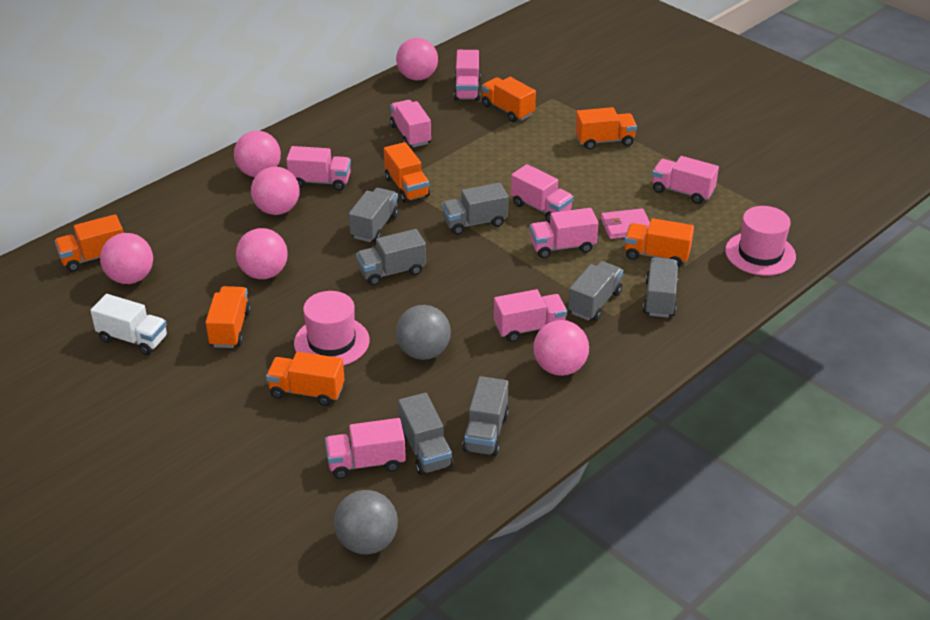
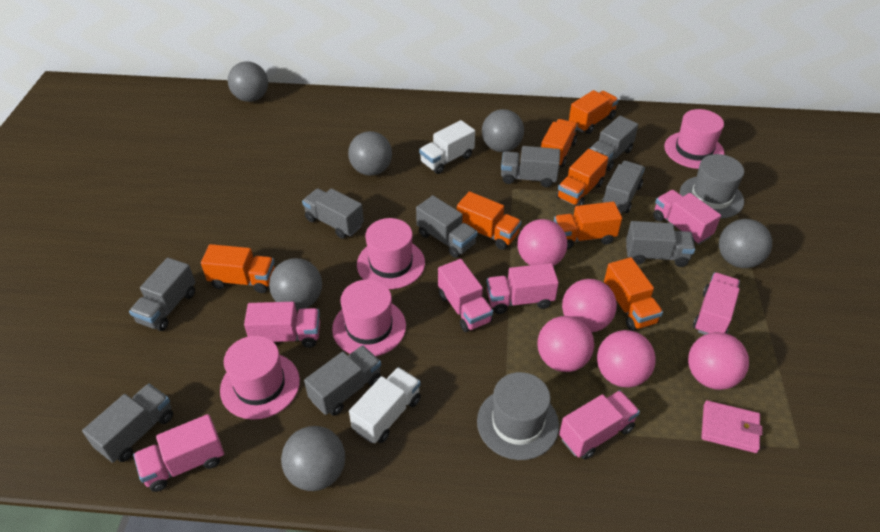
grey ball: [334,490,398,555] [396,305,451,360] = 2 -> [228,61,268,102] [269,258,322,310] [281,426,345,491] [348,131,392,176] [482,109,524,152] [719,219,772,268] = 6
grey hat: none = 0 -> [477,372,559,460] [680,154,744,219] = 2
grey truck: [349,188,399,242] [356,229,426,286] [398,393,453,475] [442,183,509,235] [462,376,509,456] [568,261,623,321] [643,257,678,318] = 7 -> [82,384,173,463] [129,258,195,331] [302,188,364,239] [304,345,381,416] [416,195,477,258] [501,146,560,187] [590,116,638,171] [602,161,645,213] [626,221,695,267] = 9
pink ball: [100,233,153,284] [234,131,281,177] [236,228,288,279] [251,167,300,215] [396,38,438,80] [533,320,589,376] = 6 -> [517,219,567,266] [538,316,594,372] [562,279,617,332] [597,330,656,388] [688,332,749,390] = 5
pink hat: [294,291,370,366] [725,206,796,276] = 2 -> [220,336,300,420] [332,279,406,356] [357,218,425,289] [664,109,725,169] = 4
pink truck: [286,146,351,191] [325,418,406,479] [390,100,431,147] [454,50,481,101] [494,289,567,342] [511,164,574,223] [530,208,598,258] [652,156,719,204] = 8 -> [133,414,224,492] [244,302,320,348] [438,259,493,332] [486,263,559,314] [559,390,640,459] [653,190,721,244] [693,273,740,335] = 7
white truck: [90,294,167,355] = 1 -> [349,367,421,443] [419,120,475,174] = 2

